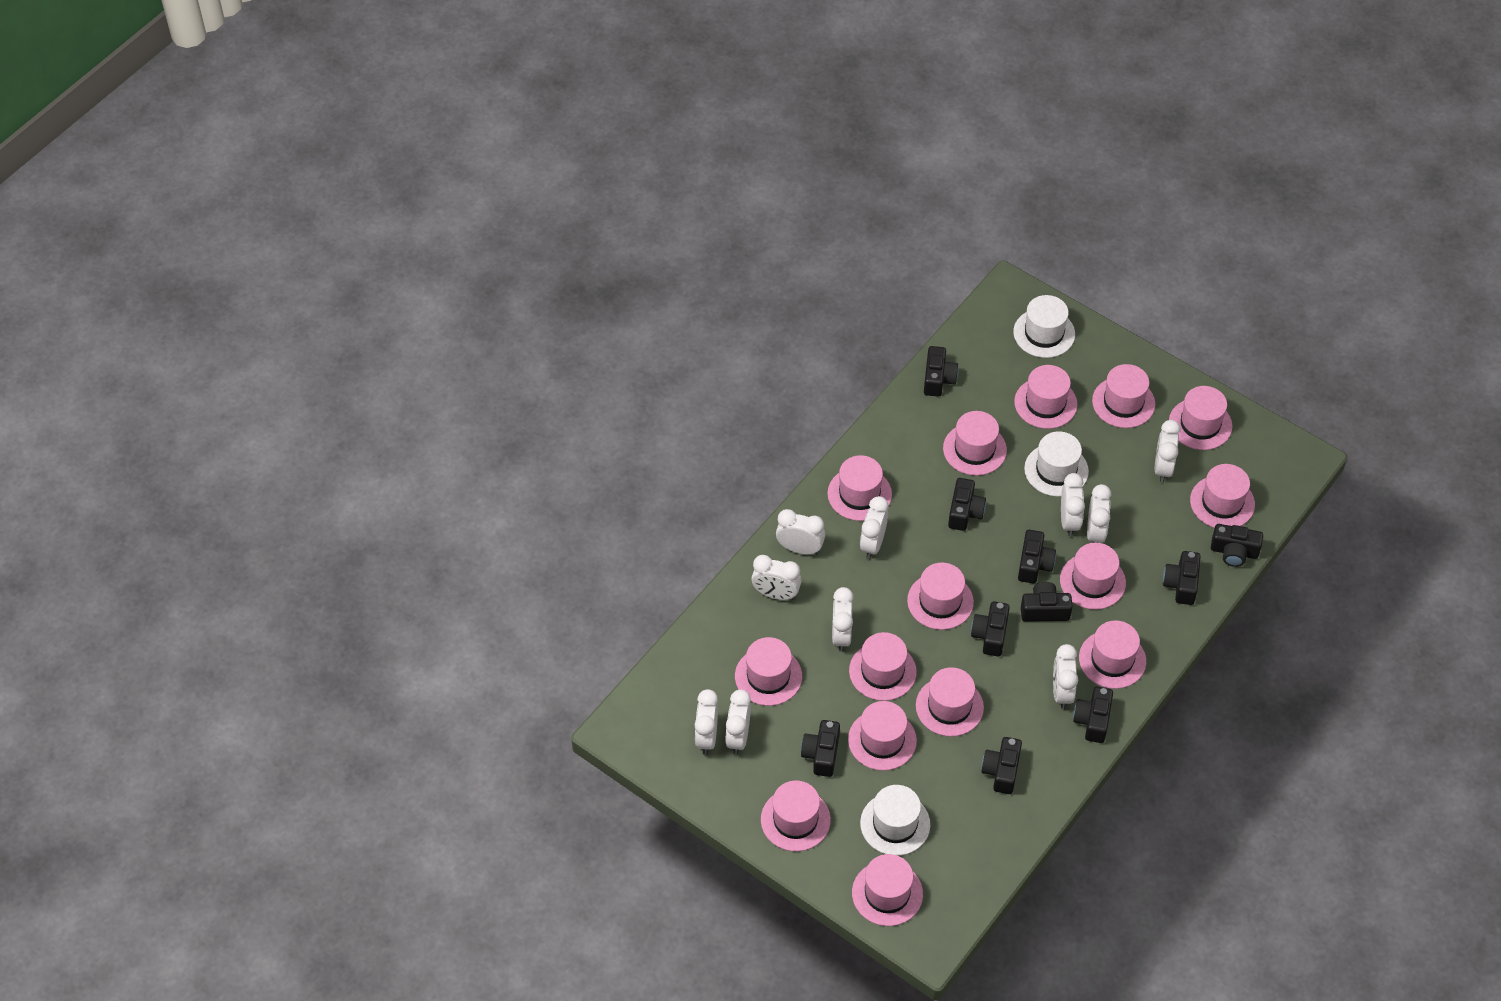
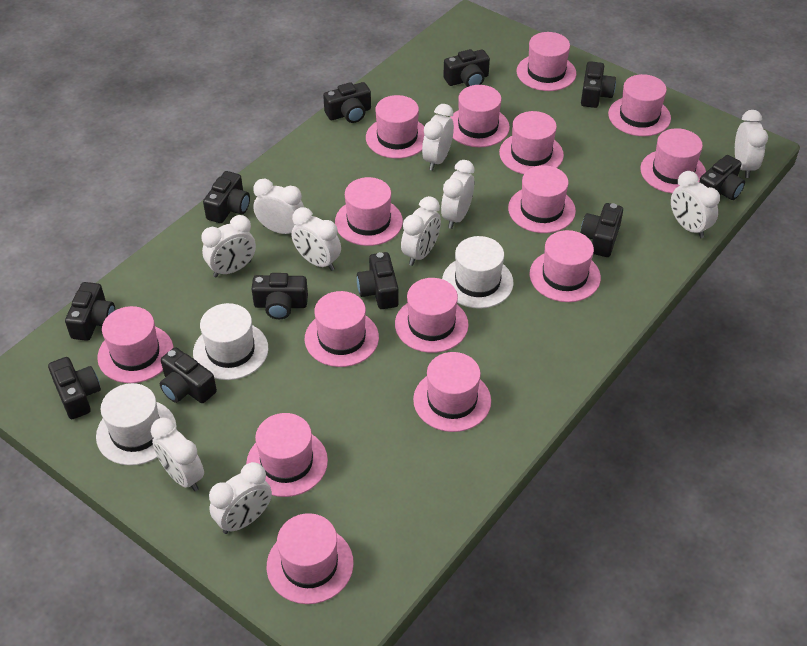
black camera: [801,720,840,777] [924,346,959,397] [948,478,986,531] [971,601,1010,657] [981,737,1022,794] [1018,530,1056,583] [1021,582,1073,622] [1073,687,1113,743] [1163,551,1201,605] [1211,524,1263,567] = 10 -> [48,357,101,419] [65,282,115,341] [160,347,217,403] [203,171,250,223] [252,273,308,319] [323,82,371,123] [357,252,399,309] [443,49,490,87] [581,61,616,108] [581,203,623,257] [699,155,745,200] = 11

